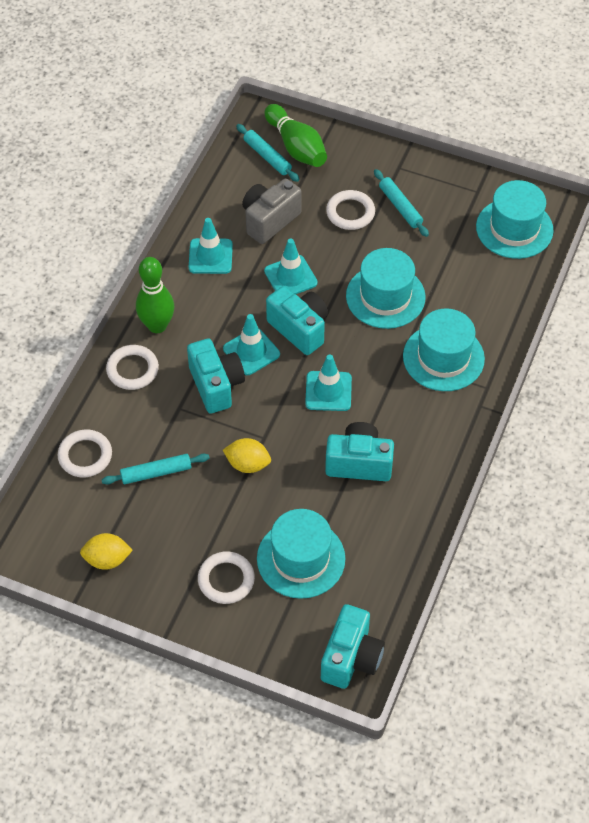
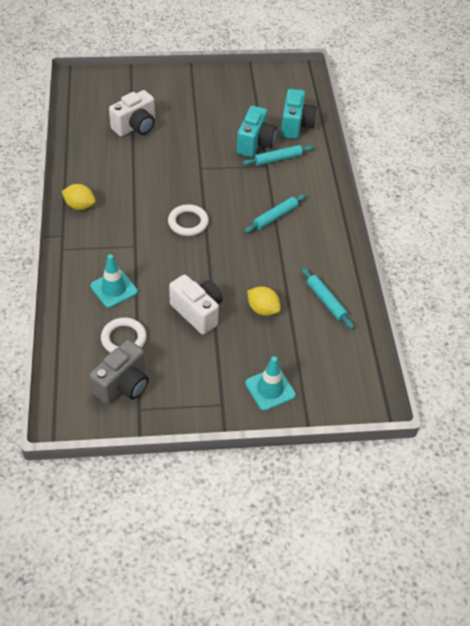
green bowling pin: [136,257,174,333] [265,104,327,167] = 2 -> none = 0
turquoise camera: [187,339,245,413] [266,286,328,355] [321,604,385,689] [325,422,394,481] = 4 -> [237,106,277,157] [281,89,317,139] = 2
turquoise hat: [257,509,345,599] [346,248,426,329] [403,309,485,391] [476,180,554,259] = 4 -> none = 0
turquoise traffic cone: [189,218,233,274] [223,314,280,375] [264,238,318,295] [305,354,352,411] = 4 -> [90,254,138,308] [245,356,296,411] = 2
white camera: none = 0 -> [109,90,155,136] [169,275,223,335] = 2
white ring: [58,429,112,477] [106,345,159,390] [198,551,255,604] [326,190,375,230] = 4 -> [101,317,147,353] [168,204,209,236] = 2

